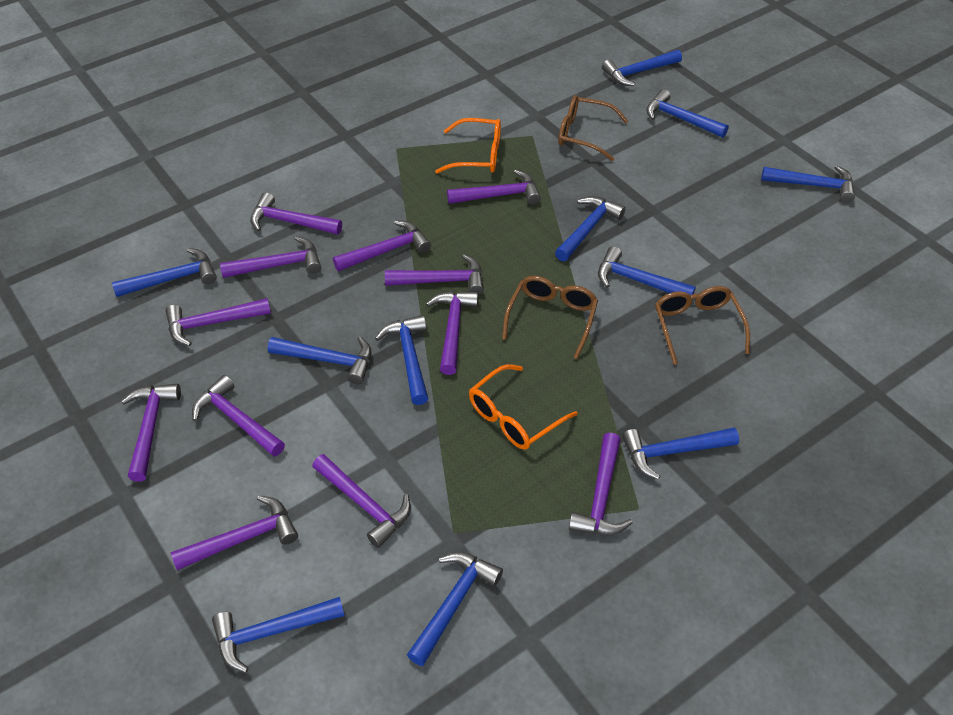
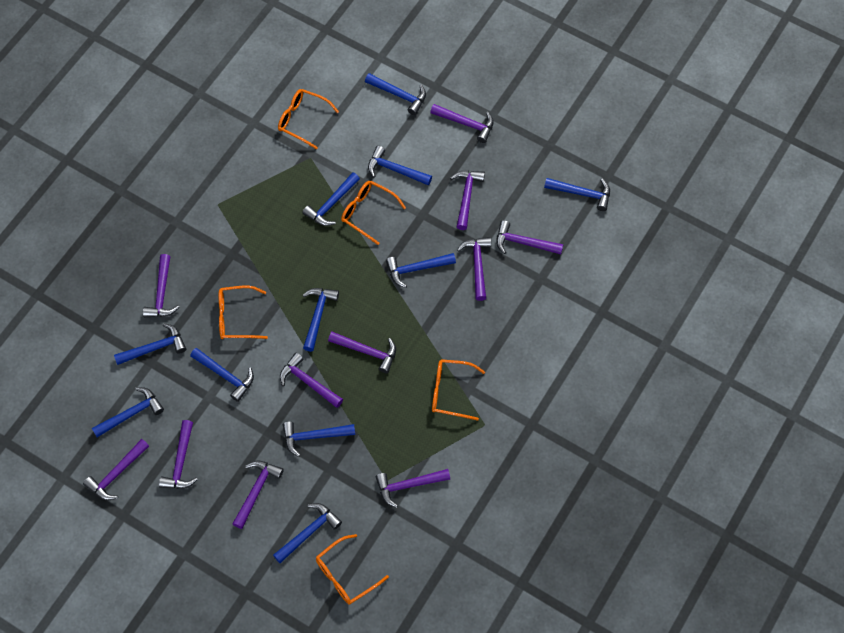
brown glasses: [502,276,598,359] [558,95,628,161] [655,286,750,365] = 3 -> none = 0
orange glasses: [435,118,501,174] [469,364,578,450] = 2 -> [218,286,268,339] [278,89,339,149] [316,534,389,605] [341,181,406,245] [432,359,485,421] = 5
purple hammer: [121,384,181,482] [165,298,271,346] [171,495,298,570] [192,375,285,457] [220,236,321,278] [250,192,342,235] [312,454,411,548] [333,220,431,271] [385,254,484,295] [426,291,478,375] [447,170,541,205] [569,433,632,535] = 12 -> [83,439,149,500] [143,254,179,317] [159,420,198,489] [232,461,284,529] [280,353,343,408] [328,332,396,373] [376,469,450,508] [430,104,494,143] [450,171,485,230] [457,237,491,301] [496,221,563,254] = 11

